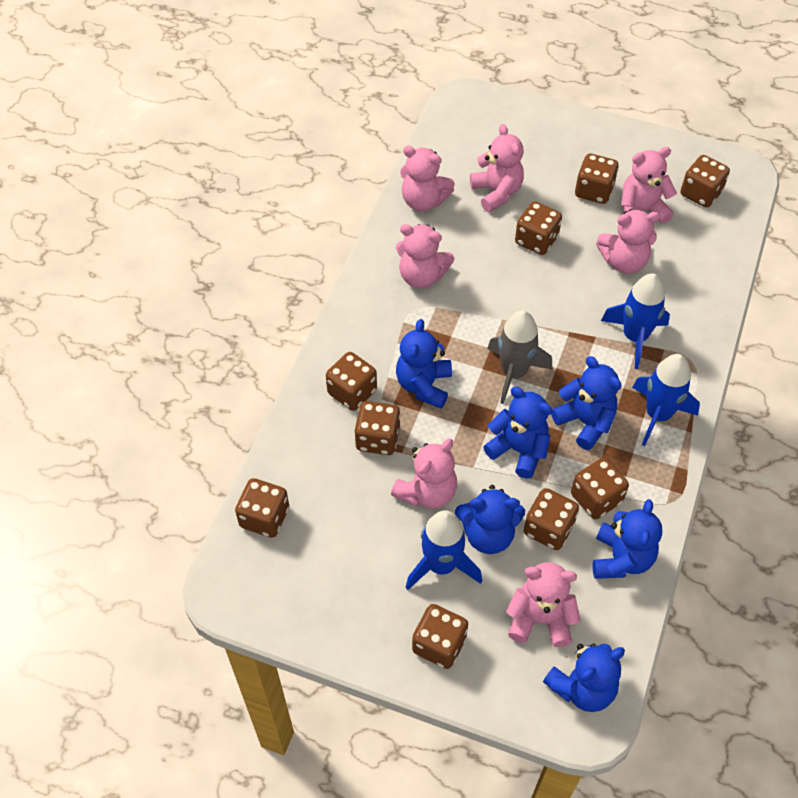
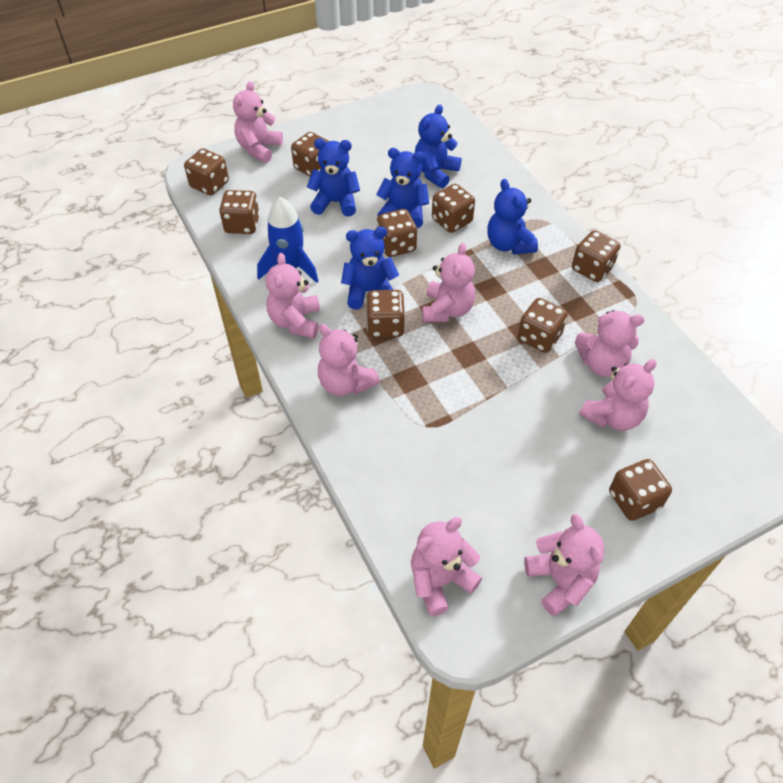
blue rocket: [405,510,482,590] [601,273,670,369] [632,354,700,446] = 3 -> [257,197,318,283] = 1
blue teddy bear: [396,319,452,409] [455,485,525,554] [483,387,552,478] [543,644,625,712] [551,356,622,450] [592,499,662,579] = 6 -> [307,138,360,217] [341,227,399,310] [376,148,429,228] [415,105,462,188] [487,179,538,254] = 5
grey rocket: [487,310,552,404] = 1 -> none = 0
pink teddy bear: [391,439,457,509] [396,224,454,288] [400,146,455,211] [470,124,524,212] [506,562,581,647] [596,209,660,274] [621,147,677,224] = 7 -> [233,81,283,163] [266,253,320,338] [318,324,380,396] [411,517,482,616] [422,243,475,322] [524,514,604,616] [575,310,644,377] [579,359,656,431] = 8

